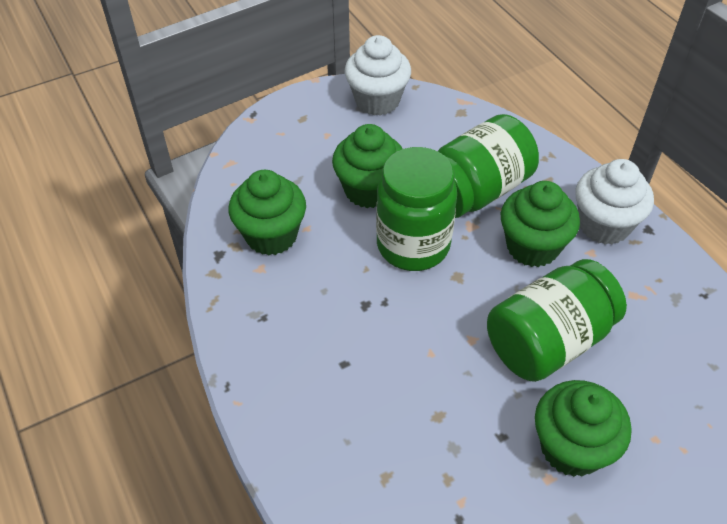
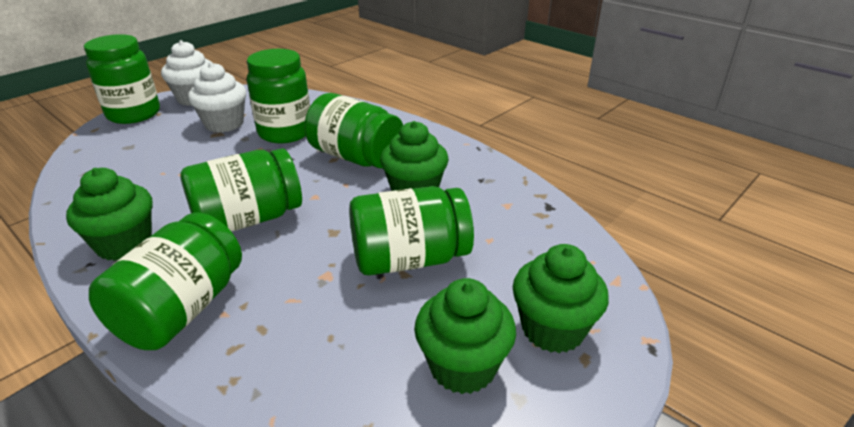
green jar: [376,147,457,271] [438,114,539,218] [487,259,627,382] = 3 -> [84,34,160,124] [89,212,242,350] [180,148,302,232] [247,49,310,143] [305,93,403,168] [349,186,474,275] = 6

